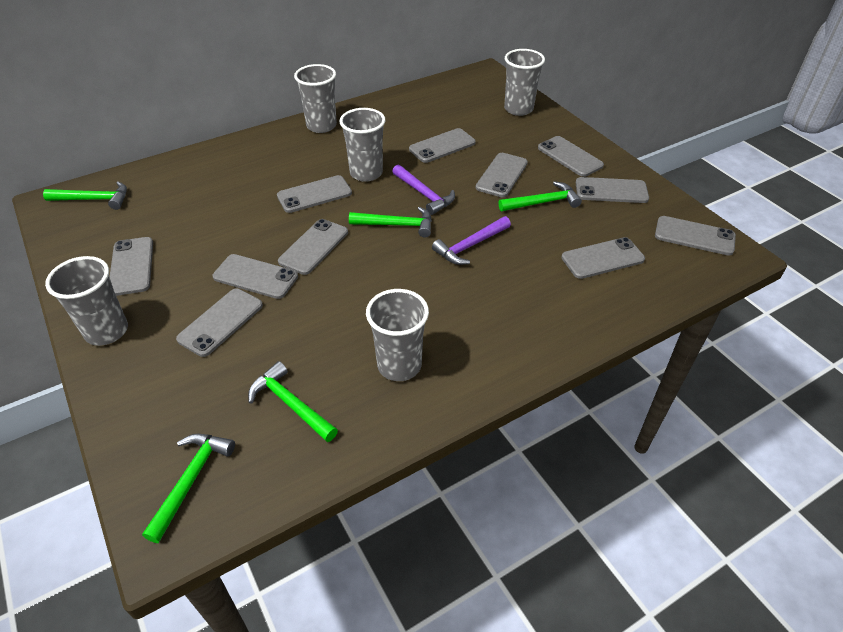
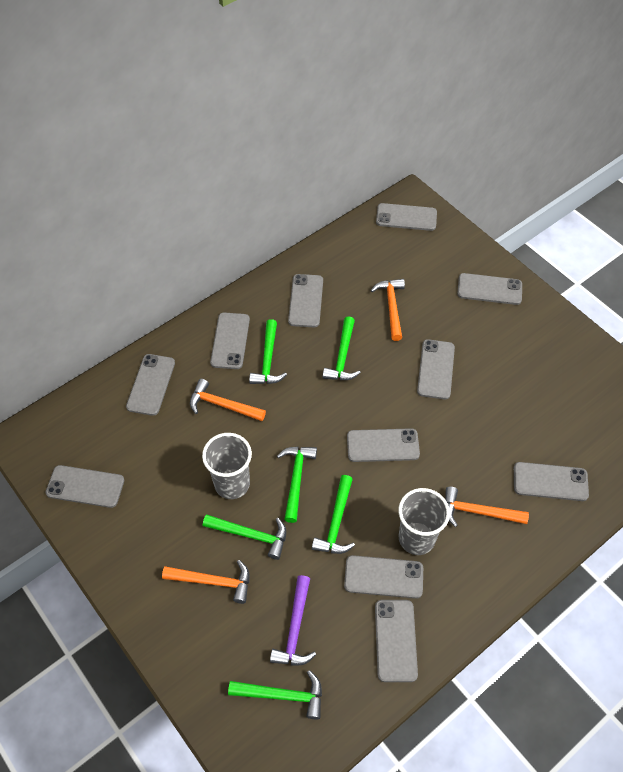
green hammer: [43,181,127,210] [142,434,235,543] [248,361,338,442] [349,207,432,238] [499,181,582,211] = 5 -> [203,515,286,560] [228,670,322,719] [249,319,287,384] [277,447,317,523] [312,475,355,554] [322,317,361,380] = 6
grey cup: [45,256,128,346] [294,64,337,133] [340,108,386,182] [366,289,429,381] [504,49,545,116] = 5 -> [202,433,252,499] [398,488,450,555] = 2
orange hammer: none = 0 -> [162,560,249,604] [190,379,266,421] [371,279,405,341] [445,487,529,527] = 4
purple hammer: [392,165,455,215] [432,216,511,265] = 2 -> [270,575,316,665] = 1

